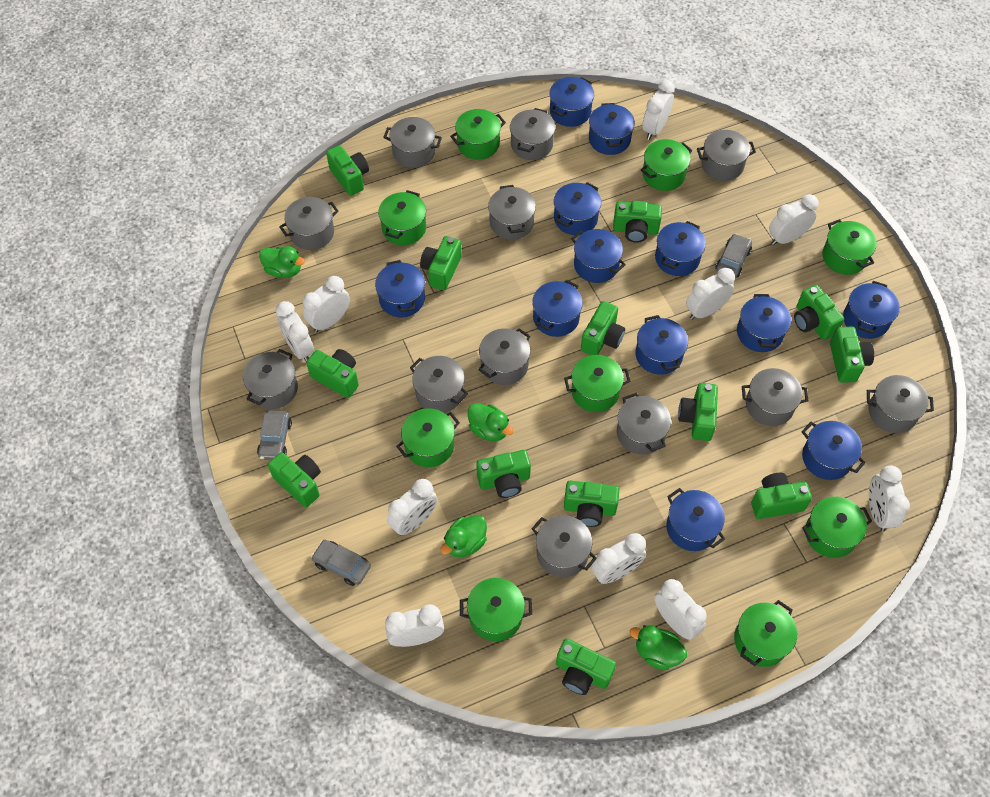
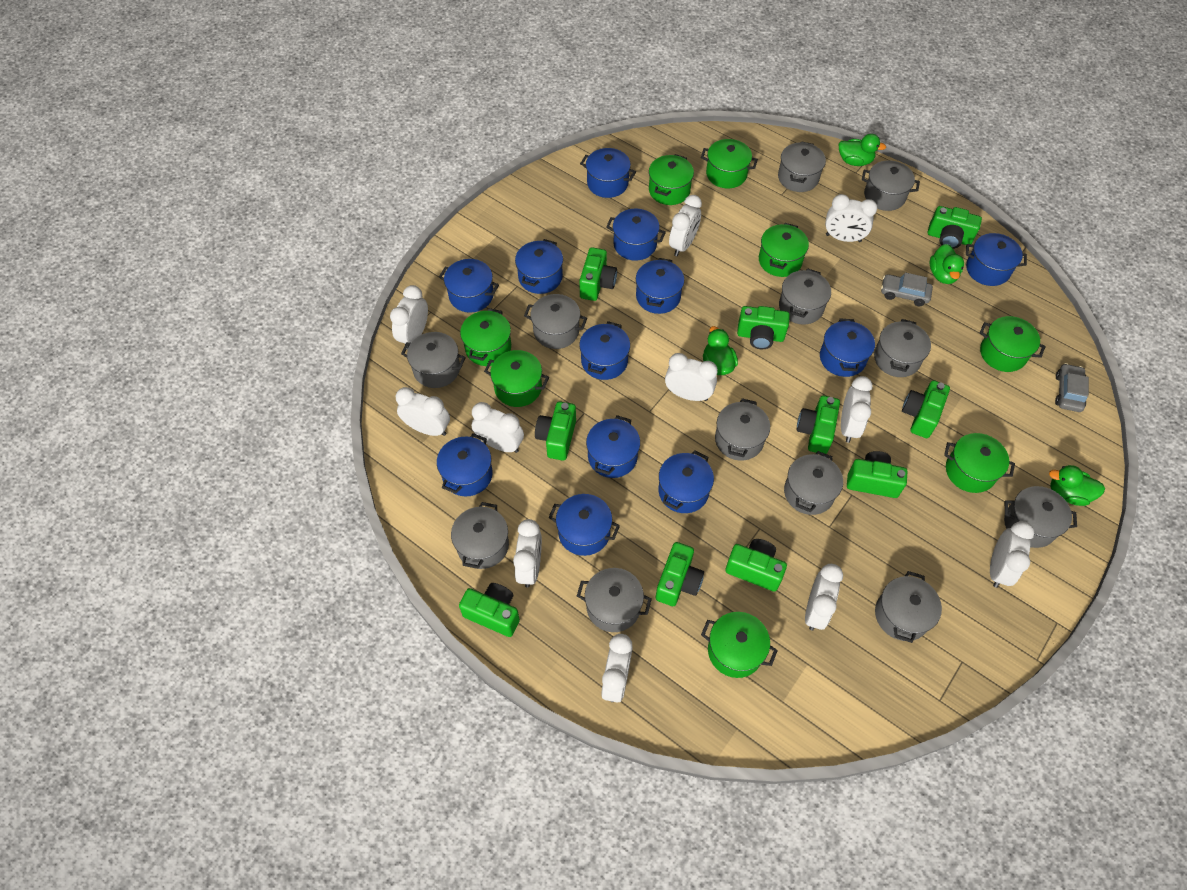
green camera: [268,452,321,507] [306,349,359,398] [326,145,369,196] [420,236,461,290] [476,450,531,498] [556,638,616,695] [564,481,619,527] [581,301,625,355] [613,201,662,243] [678,383,718,441] [751,473,812,519] [794,285,844,340] [830,326,874,383] = 13 -> [459,583,520,637] [535,401,576,461] [579,247,617,301] [656,542,704,606] [725,539,787,592] [737,306,790,349] [797,396,840,454] [847,451,907,498] [902,380,950,438] [928,206,982,249] = 10
green pot: [378,190,426,245] [396,408,460,467] [450,109,506,160] [460,578,532,641] [564,355,631,412] [641,139,692,191] [734,600,797,667] [802,497,872,558] [822,219,877,275] = 9 -> [460,308,511,366] [484,350,549,407] [649,154,694,205] [701,139,758,188] [701,612,778,678] [759,223,809,277] [944,433,1015,493] [980,316,1046,372] = 8
grey car: [257,410,292,460] [311,540,371,586] [715,234,752,278] = 3 -> [881,272,933,306] [1055,363,1089,412] = 2
white clock: [276,301,314,362] [303,276,350,333] [385,604,444,647] [387,479,438,535] [591,533,646,584] [642,80,675,140] [655,579,707,640] [686,268,735,320] [769,194,819,245] [869,466,910,532] = 10 -> [390,285,428,349] [396,387,450,436] [472,402,524,453] [513,519,542,588] [601,634,633,703] [665,353,718,401] [669,195,702,256] [805,564,843,631] [825,194,877,242] [841,376,873,443] [990,521,1034,588] = 11

